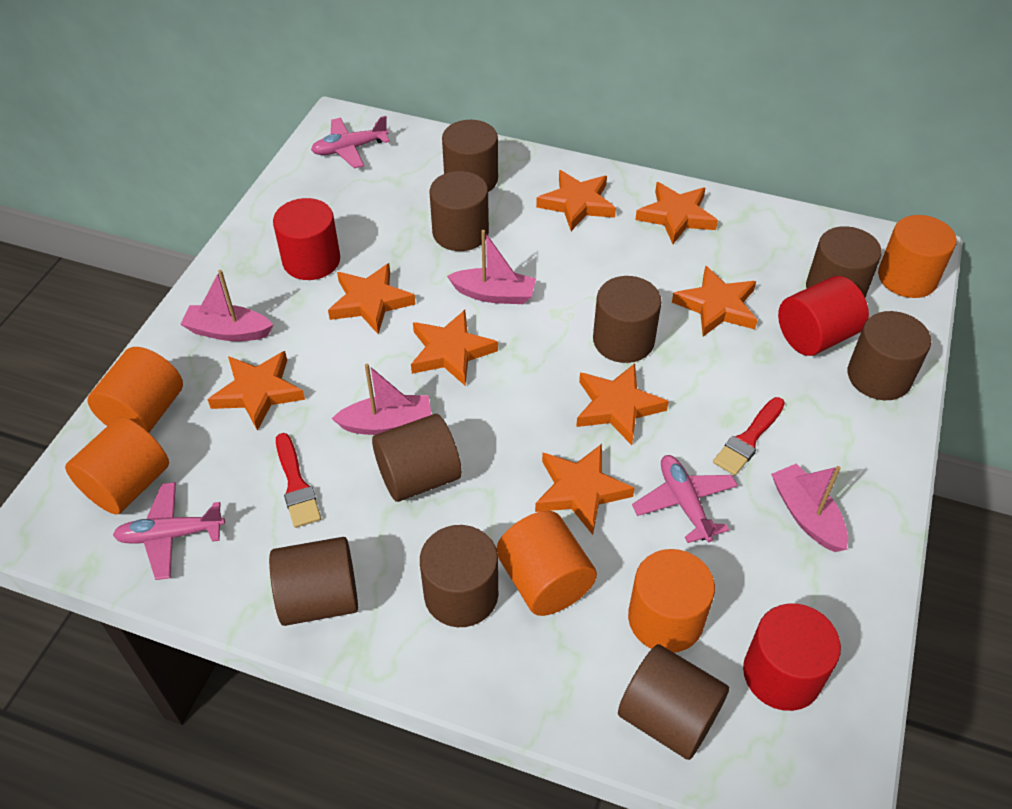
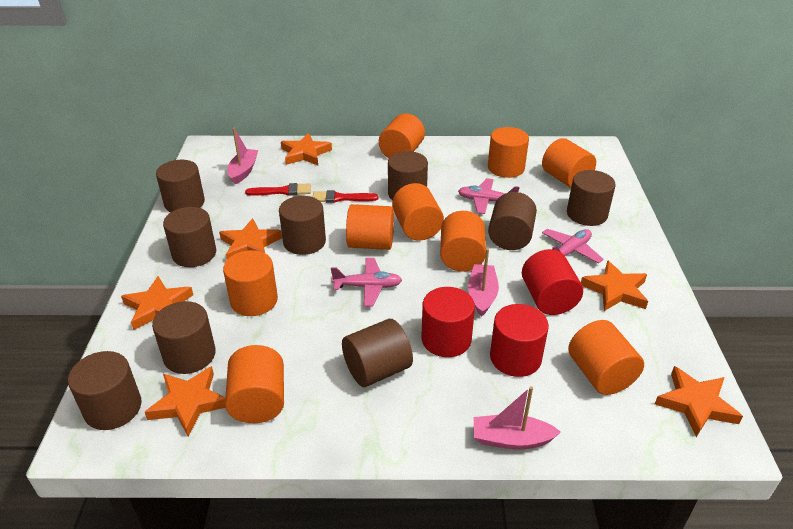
orange cylinder: [65,417,169,514] [87,347,183,433] [496,511,597,616] [628,549,715,653] [878,215,957,298] = 5 -> [223,250,278,316] [225,345,284,423] [346,204,394,250] [379,113,425,158] [392,183,444,241] [440,211,486,272] [488,127,529,178] [542,138,596,188] [568,320,644,395] = 9
orange star: [207,351,305,431] [328,263,415,334] [411,310,498,385] [535,444,635,535] [536,170,616,231] [576,364,669,445] [635,182,718,244] [672,266,757,336] = 8 -> [121,276,193,330] [145,366,225,437] [219,218,282,259] [281,133,332,165] [581,260,648,311] [655,366,743,437] = 6
pink boat: [180,270,273,341] [332,364,431,435] [447,230,536,304] [771,464,848,552] = 4 -> [228,128,258,184] [468,248,499,317] [474,386,561,450] = 3

